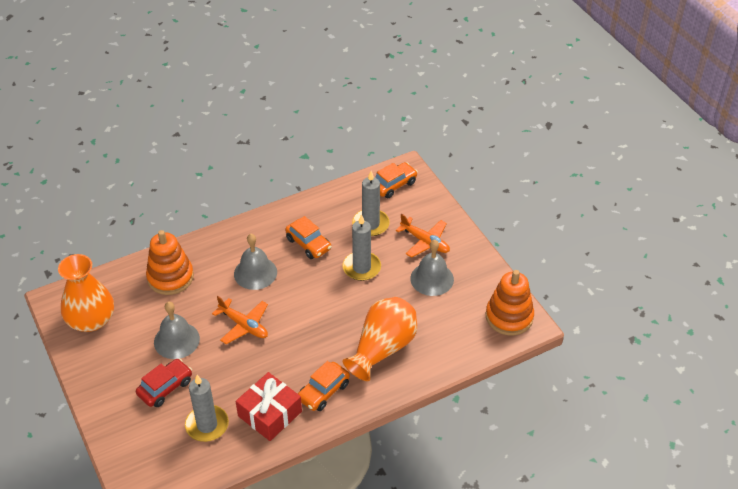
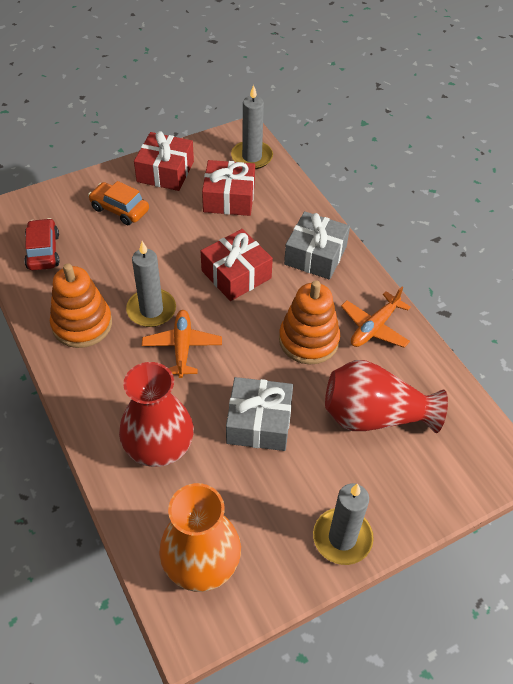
grey bell: [154,302,200,359] [234,234,277,290] [410,240,454,296] = 3 -> none = 0
grey gift: none = 0 -> [226,377,293,451] [284,211,350,280] = 2
orange car: [285,216,332,259] [298,361,350,411] [375,162,418,198] = 3 -> [88,181,149,225] = 1
orange vase: [58,254,114,332] [342,297,417,381] = 2 -> [159,483,241,592] = 1
red gift: [236,372,302,441] = 1 -> [134,131,194,191] [201,229,273,301] [202,160,255,216] = 3
red vase: none = 0 -> [119,362,194,467] [325,360,448,433] = 2

